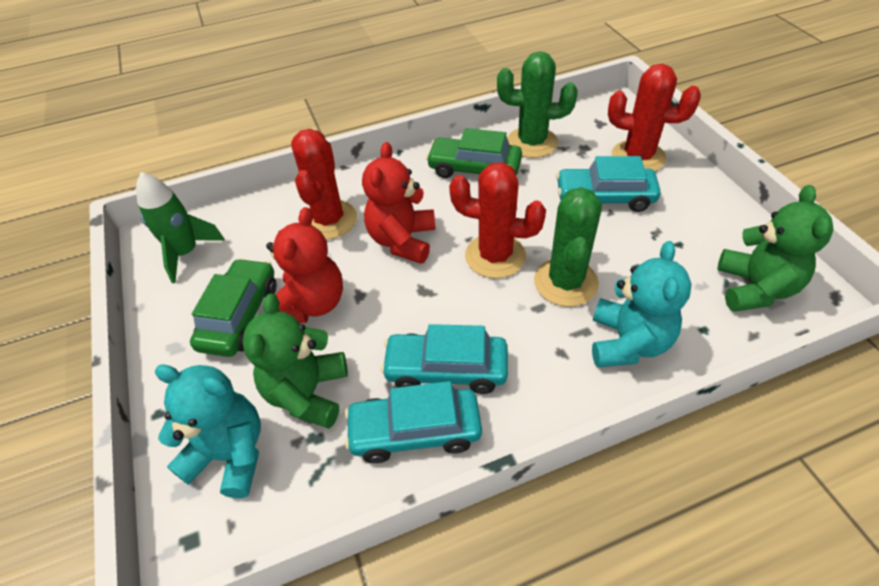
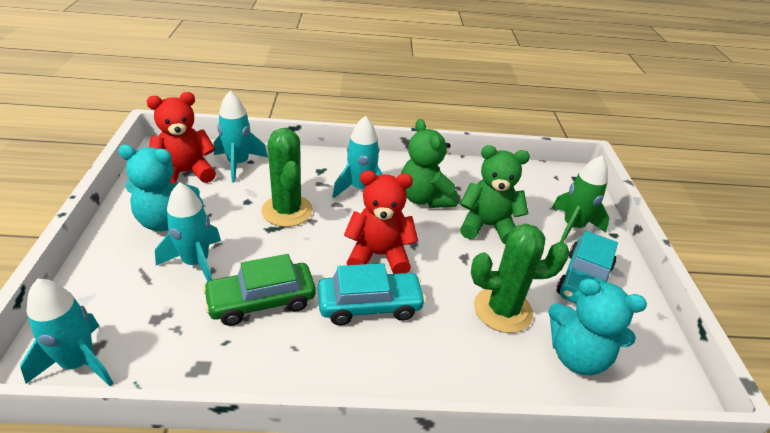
green car: [190,258,276,357] [426,128,522,178] = 2 -> [202,254,316,326] = 1
red cactus: [291,129,357,240] [449,162,546,278] [608,64,701,171] = 3 -> none = 0
turquoise car: [345,381,482,463] [381,324,508,394] [556,156,661,212] = 3 -> [318,263,426,325] [557,231,618,304] = 2
turquoise rocket: none = 0 -> [20,279,114,386] [155,182,221,282] [214,91,268,182] [332,116,382,198] = 4

